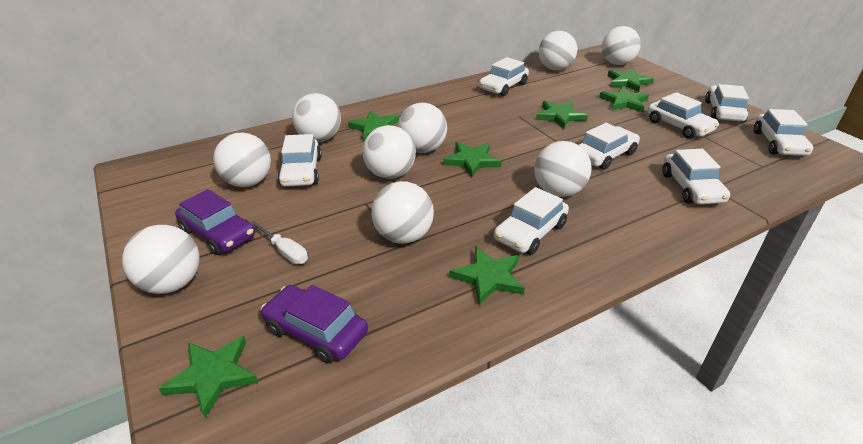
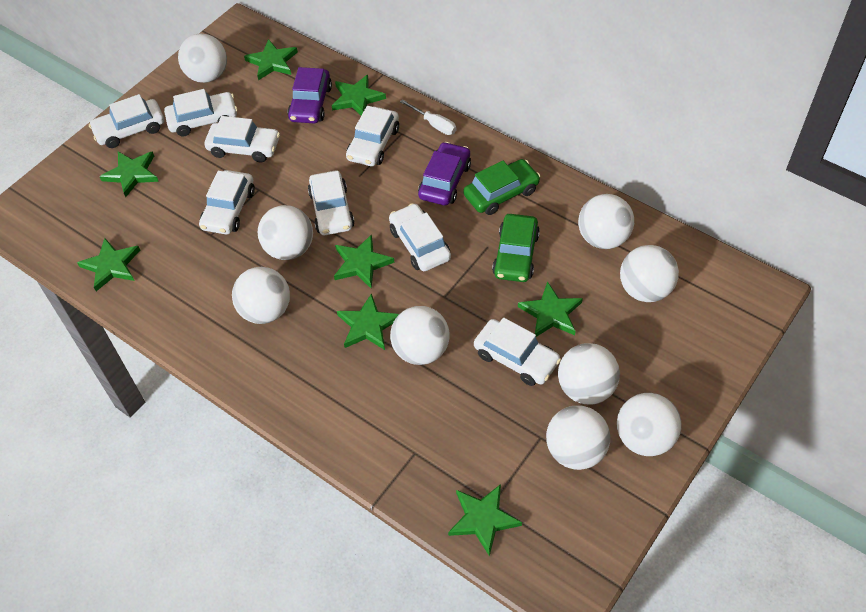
green car: none = 0 -> [463,159,540,215] [492,214,540,282] = 2
green star: [159,336,258,418] [348,111,399,141] [443,142,501,178] [449,246,525,305] [536,101,588,129] [599,86,649,112] [608,69,654,92] = 7 -> [77,238,140,291] [100,151,159,197] [244,39,298,80] [332,75,386,116] [334,234,394,288] [337,293,399,350] [448,484,522,557] [518,281,583,337] = 8

